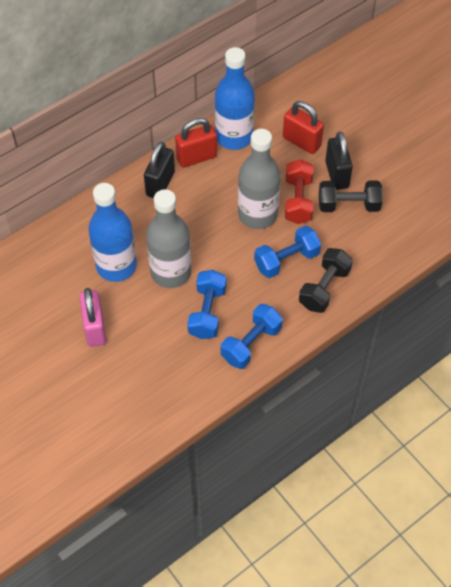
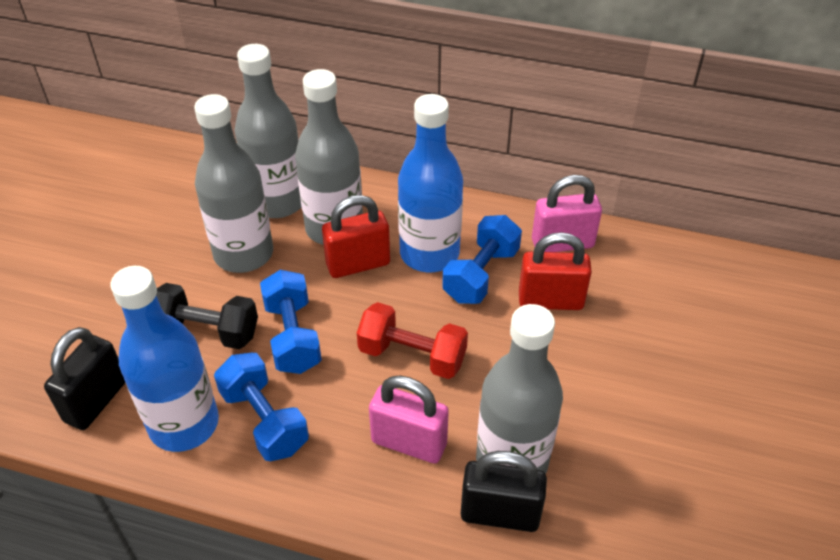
black dumbbell: [299,248,353,313] [319,180,383,212] = 2 -> [156,283,258,349] = 1
grey bottle: [146,189,191,288] [238,129,281,229] = 2 -> [194,94,273,273] [235,44,301,218] [295,69,363,245] [476,304,563,474] = 4
pink padlock: [79,288,106,347] = 1 -> [369,375,449,463] [532,175,602,252] = 2

